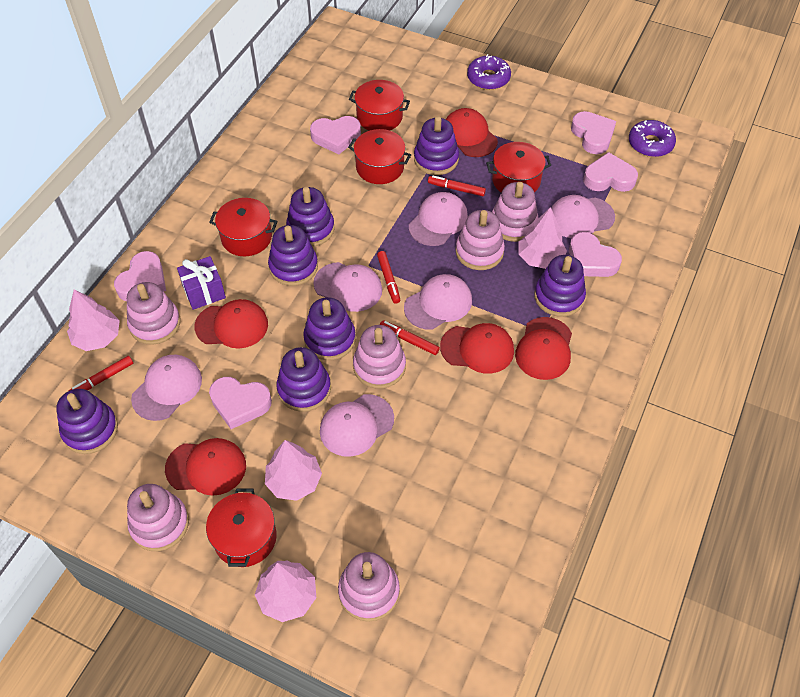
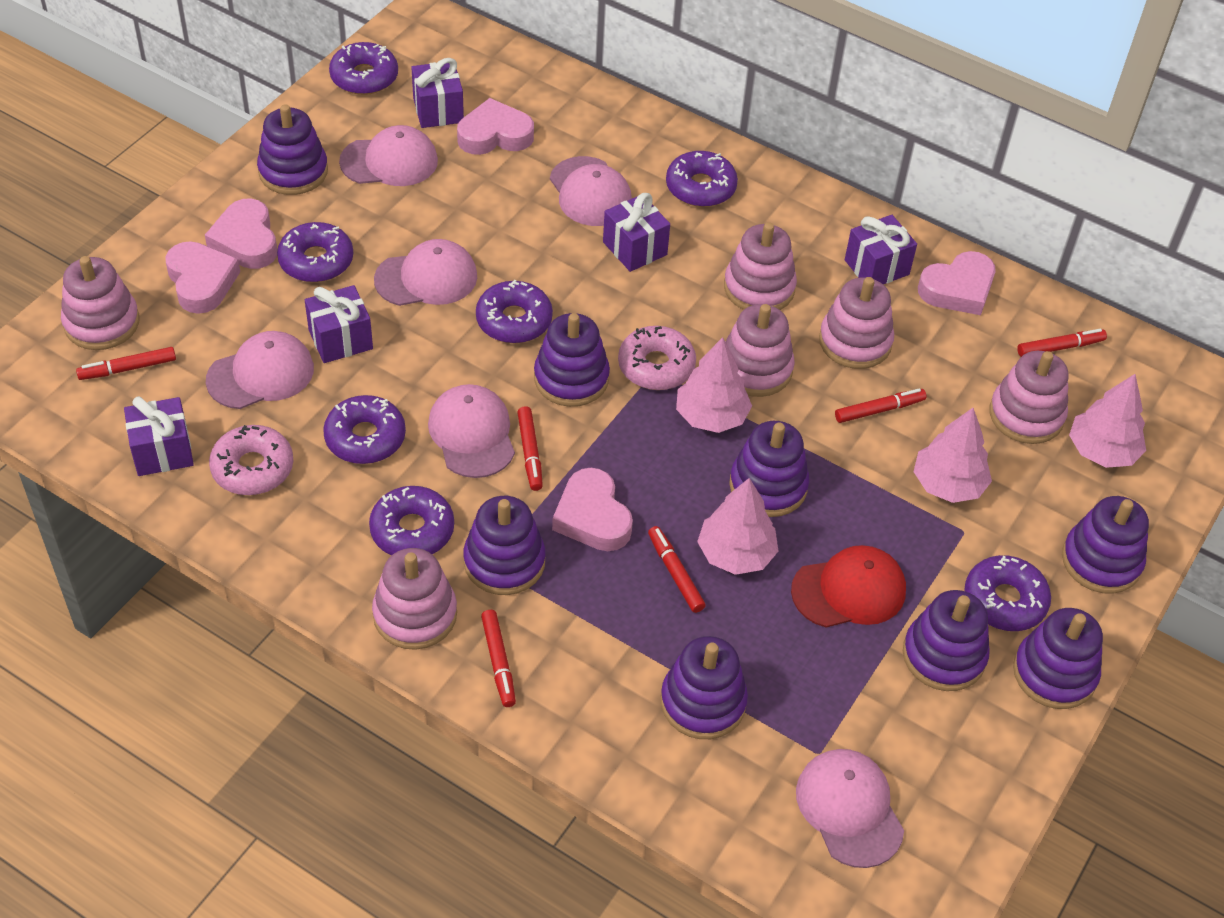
pink donut: none = 0 -> [209,425,293,495] [618,326,696,390] = 2
pink heart: [114,251,166,301] [209,377,272,429] [310,116,361,155] [569,232,622,277] [571,111,616,154] [583,152,638,192] = 6 -> [165,241,240,314] [205,198,277,269] [457,98,534,155] [552,468,633,551] [918,251,995,315] = 5
purple donut: [467,54,511,90] [629,120,676,157] = 2 -> [277,222,353,282] [323,395,406,464] [329,42,398,95] [369,486,454,555] [476,280,553,343] [666,151,738,207] [964,555,1051,631] = 7
purple gift: [177,256,226,310] = 1 -> [124,396,194,476] [305,285,373,363] [411,58,464,128] [603,193,670,272] [845,215,917,284] = 5
purple stacking toy: [56,389,118,454] [268,225,318,286] [277,347,331,412] [286,187,335,247] [303,297,356,360] [414,116,459,175] [534,255,586,317] = 7 -> [257,104,328,195] [463,496,546,595] [534,313,610,407] [661,636,748,739] [729,421,809,517] [903,590,989,691] [1013,608,1103,709] [1062,496,1149,594] = 8
red cap: [165,438,246,496] [195,299,268,349] [440,323,514,374] [446,108,498,157] [515,317,572,380] = 5 -> [791,545,906,627] = 1
red marker: [69,356,133,391] [377,251,400,304] [380,320,440,355] [428,176,486,196] = 4 -> [76,347,176,380] [481,610,516,707] [517,406,543,491] [648,526,706,613] [835,388,927,423] [1017,329,1107,357] = 6
red pot: [206,488,277,567] [209,198,277,256] [348,129,411,184] [349,80,410,131] [486,142,551,193] = 5 -> none = 0

